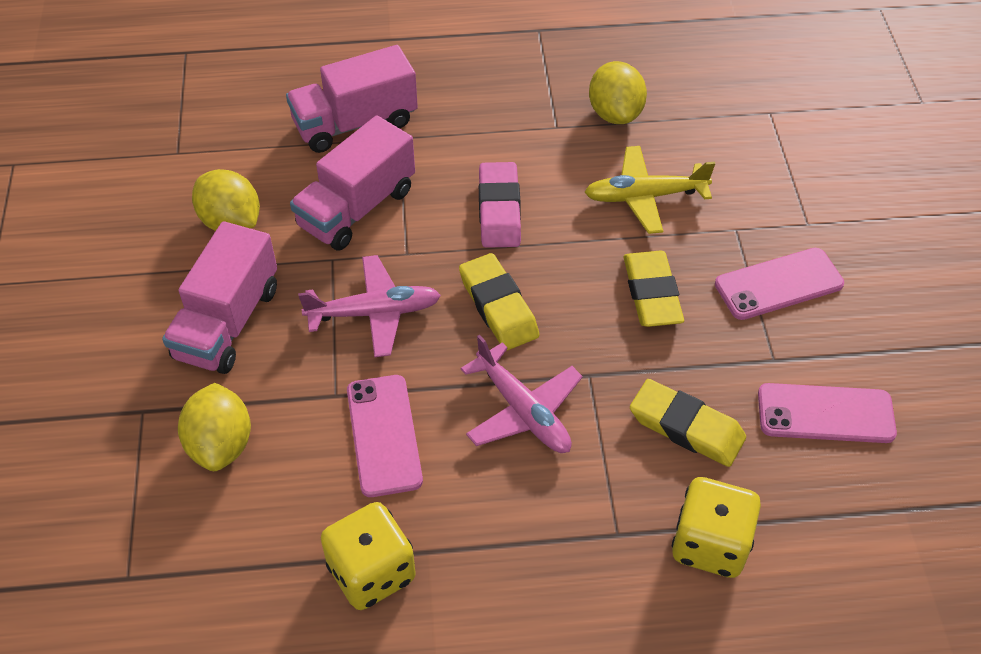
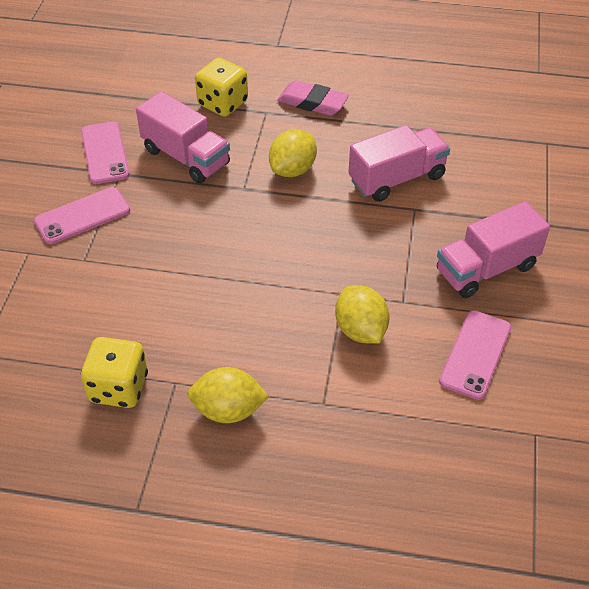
pink plane: [298,255,441,357] [461,335,583,453] = 2 -> none = 0
yellow eraser: [459,253,539,350] [623,250,684,327] [630,379,746,467] = 3 -> none = 0
yellow plane: [584,146,715,234] = 1 -> none = 0

